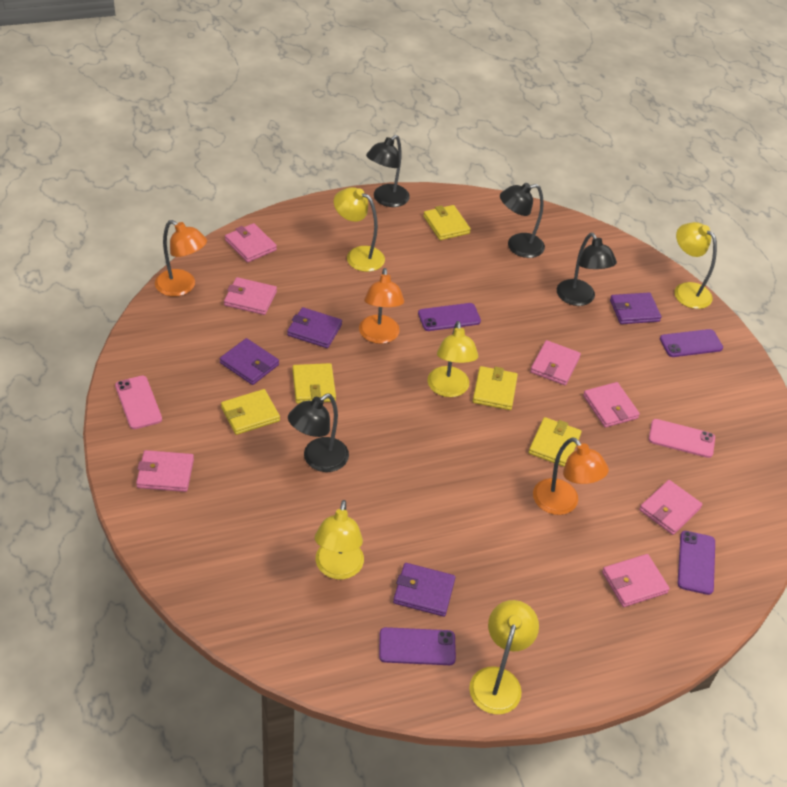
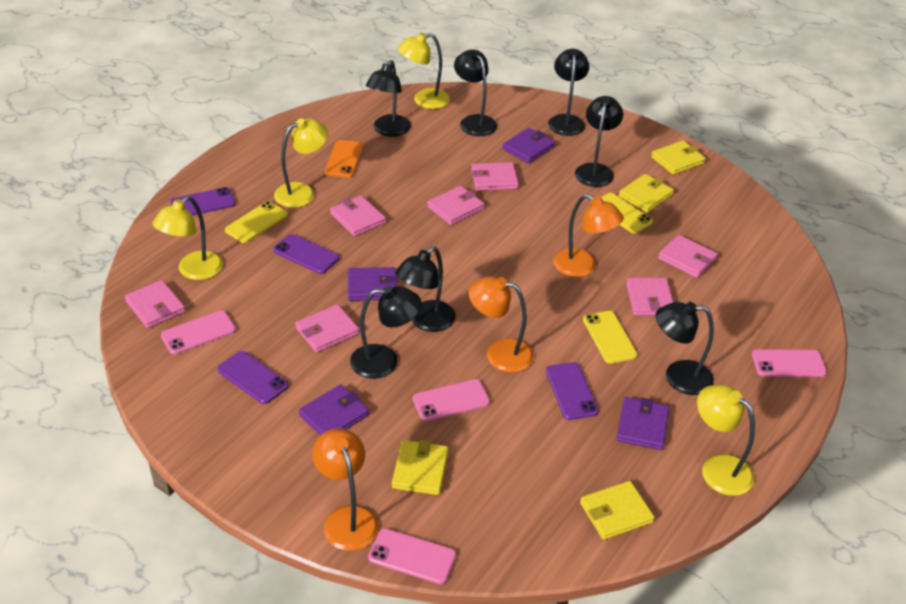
black lamp: [288,394,349,472] [366,135,410,207] [500,183,545,258] [557,232,617,306] = 4 -> [350,286,421,379] [366,60,411,137] [396,246,456,332] [454,49,497,136] [548,49,589,136] [575,96,623,187] [656,302,714,395] = 7
orange phone: none = 0 -> [325,140,364,178] = 1
pink phone: [115,376,162,429] [649,419,715,458] = 2 -> [161,311,236,355] [368,528,456,584] [413,379,490,422] [752,349,827,377] = 4
yellow lamp: [315,500,364,580] [334,187,385,272] [428,321,478,397] [469,600,539,714] [674,222,717,309] = 5 -> [152,196,223,280] [274,118,329,208] [398,33,450,109] [697,385,755,496] = 4
yellow phone: none = 0 -> [225,201,288,243] [583,311,637,364] [601,193,653,234] = 3
yellow wallet: [221,389,280,435] [292,363,336,404] [423,205,471,240] [473,366,518,410] [529,417,582,467] = 5 -> [392,440,449,495] [580,481,655,540] [619,174,674,213] [651,141,706,175] = 4

